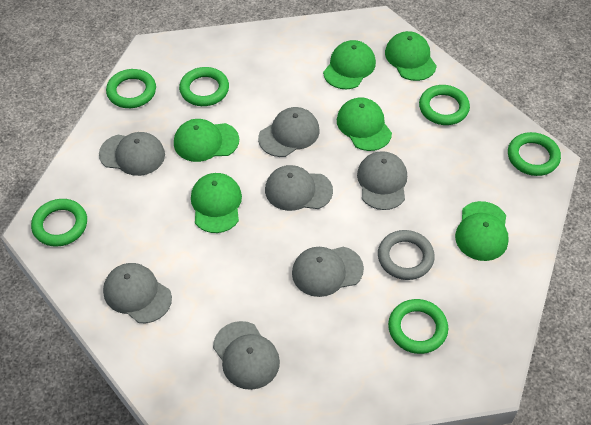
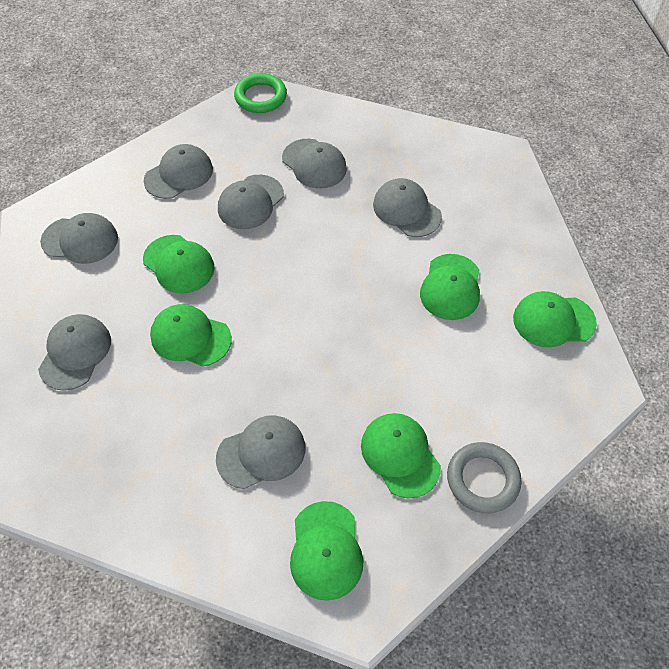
green ring: [31,199,87,247] [106,69,156,108] [179,67,229,106] [388,299,448,354] [419,85,470,125] [508,132,561,176] = 6 -> [234,73,287,113] = 1

